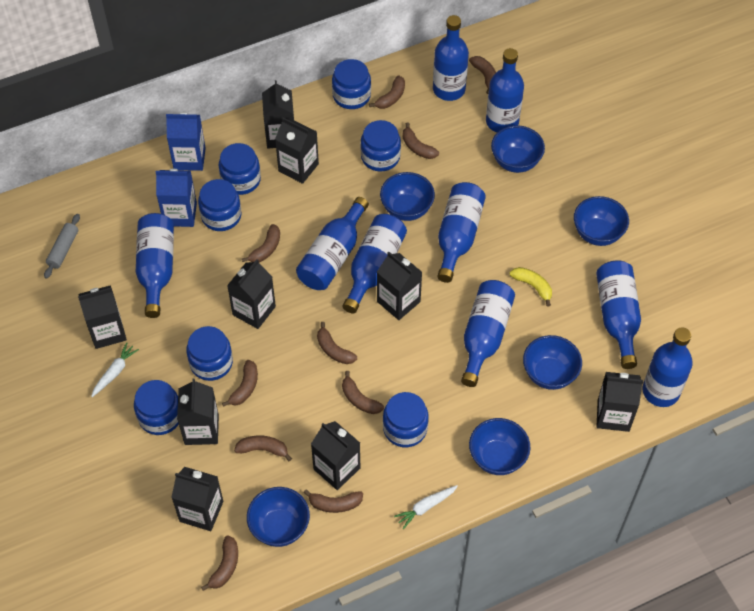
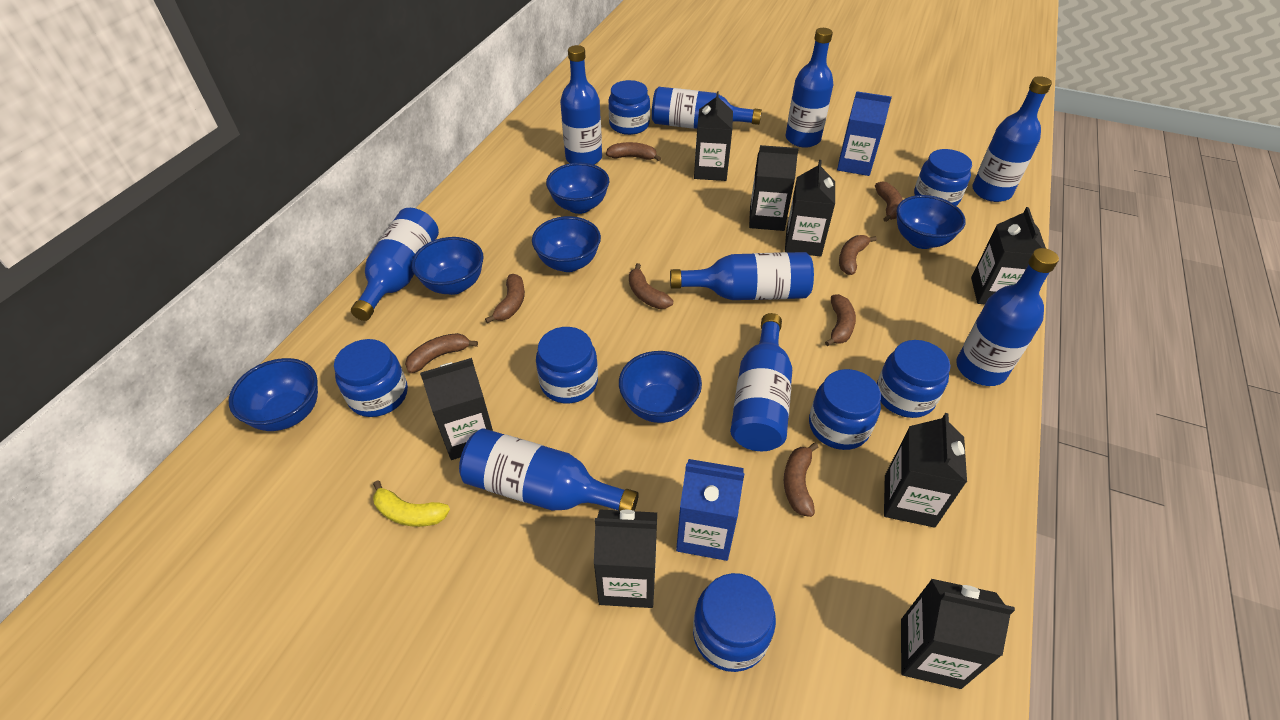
black carton: [78,285,127,349] [171,467,223,531] [177,378,219,445] [227,259,276,329] [262,80,294,148] [275,118,319,184] [311,421,360,490] [377,252,422,320] [597,372,643,432] = 9 -> [420,358,493,460] [594,509,657,608] [694,91,733,181] [749,145,799,231] [785,160,835,257] [884,413,967,528] [901,579,1015,689] [971,207,1046,304] = 8
brown banana: [201,536,238,591] [222,360,258,407] [234,436,292,462] [242,224,280,263] [304,489,363,513] [317,322,357,364] [342,371,384,414] [369,75,405,109] [402,123,439,159] [469,56,496,94] = 10 -> [405,333,478,373] [485,274,525,323] [606,142,661,161] [629,263,673,309] [784,443,818,517] [825,294,856,346] [839,235,877,275] [875,181,903,222] = 8
grey rolling pin: [44,214,80,279] = 1 -> none = 0
white carrot: [91,342,139,397] [394,485,458,529] = 2 -> none = 0

